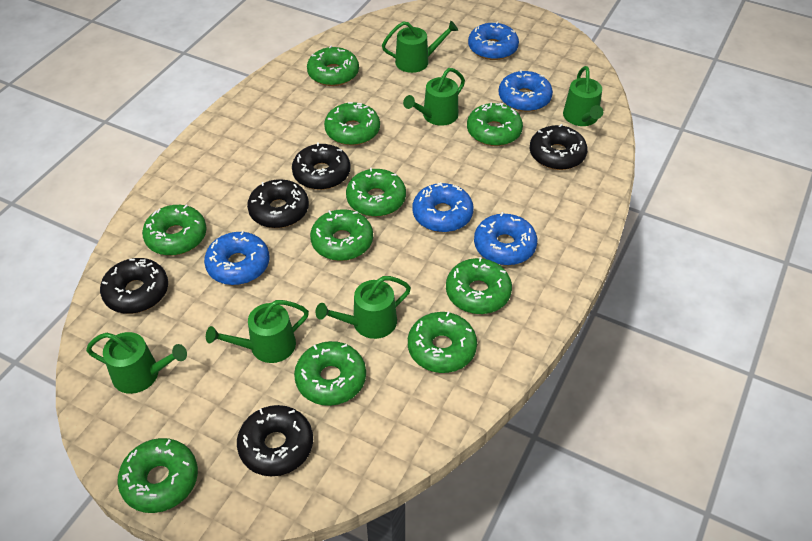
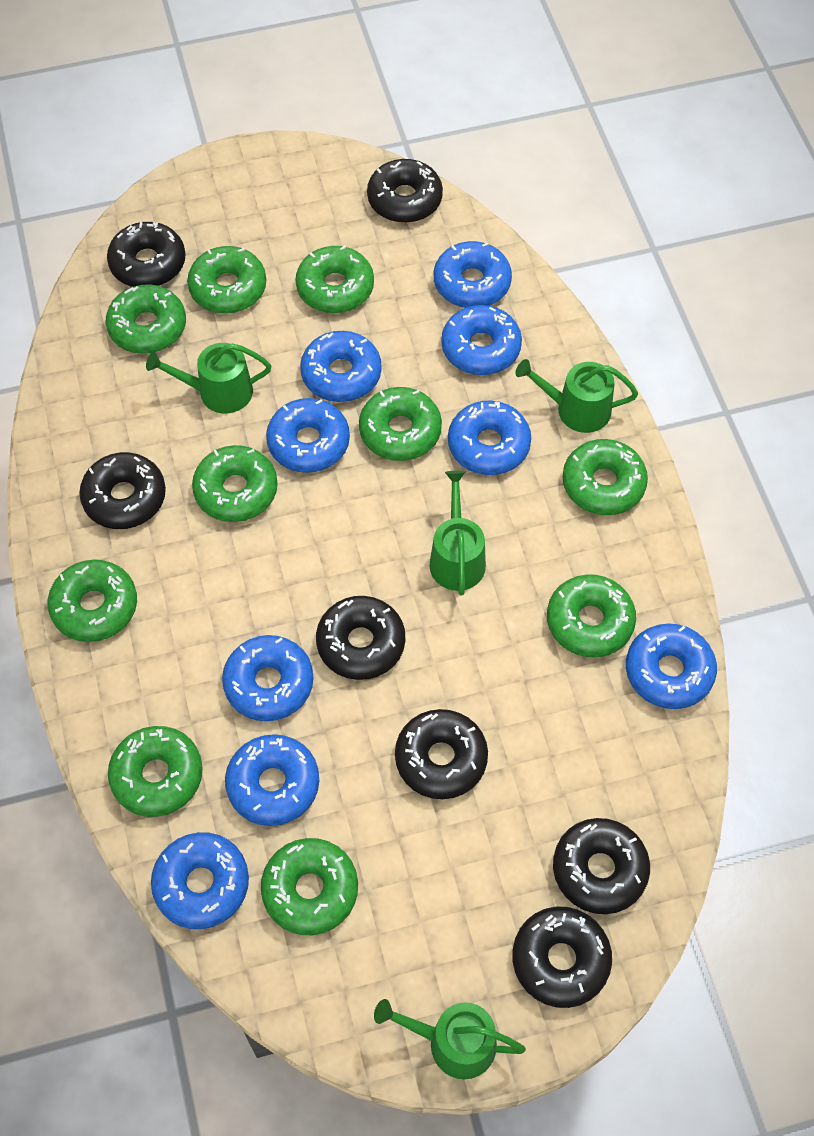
black donut: [100,258,168,314] [237,405,313,476] [247,179,309,228] [292,142,351,190] [529,124,587,170] = 5 -> [79,452,166,529] [107,222,186,287] [316,596,405,680] [367,159,443,223] [395,709,488,799] [512,907,612,1008] [553,818,650,914] = 7
blue donut: [204,231,270,285] [413,182,474,232] [468,21,519,60] [474,212,537,265] [499,70,553,112] = 5 -> [151,832,249,929] [222,635,313,721] [225,734,319,826] [266,398,350,473] [300,331,382,402] [434,241,512,308] [441,305,522,375] [448,400,531,475] [626,623,717,709] = 9
green watering can: [86,332,187,394] [206,300,309,363] [316,276,411,339] [382,21,458,73] [403,68,465,126] [563,66,603,126] = 6 -> [146,343,271,413] [374,999,526,1079] [429,471,486,596] [516,359,638,433] = 4

